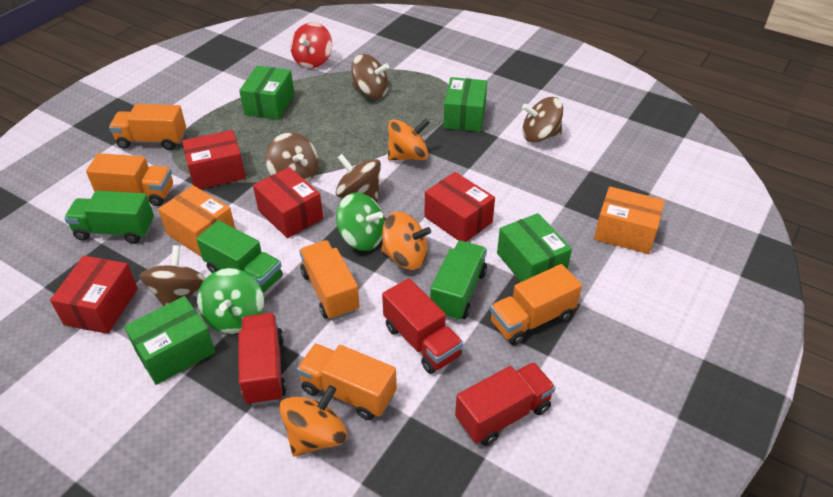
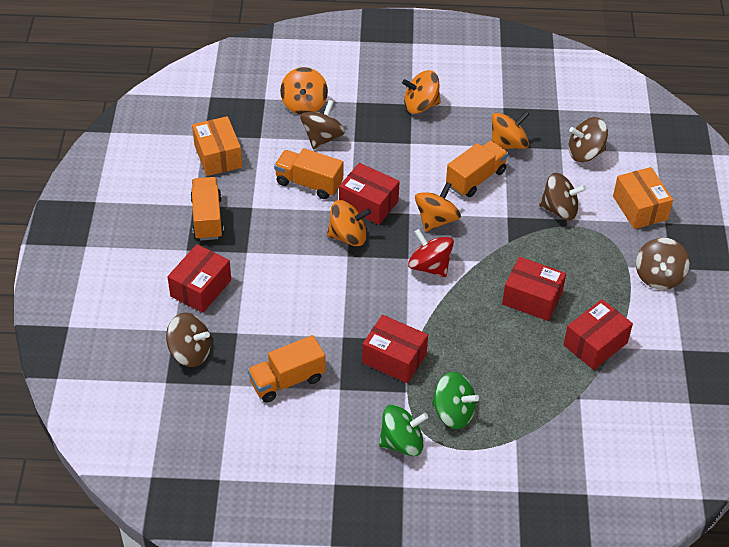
green box: [124,296,216,385] [239,66,294,120] [443,77,487,132] [497,213,572,282] = 4 -> none = 0
green truck: [64,191,154,244] [196,220,283,293] [430,241,487,321] = 3 -> none = 0
orange spinning top: [279,385,347,456] [381,212,431,270] [388,119,430,160] = 3 -> [280,67,328,115] [327,200,371,246] [402,70,441,114] [415,182,461,232] [492,111,529,149] = 5
orange truck: [86,153,173,206] [109,104,186,150] [297,344,397,420] [299,240,360,320] [490,264,582,345] = 5 -> [191,177,224,241] [248,335,326,403] [274,148,343,199] [446,141,508,197] = 4
red box: [50,256,138,334] [182,130,246,189] [253,167,323,238] [425,172,495,242] = 4 -> [167,244,231,313] [339,163,400,225] [362,315,428,383] [502,257,566,321] [563,299,633,370] = 5
red truck: [239,313,286,406] [382,278,463,374] [455,362,556,446] = 3 -> none = 0

